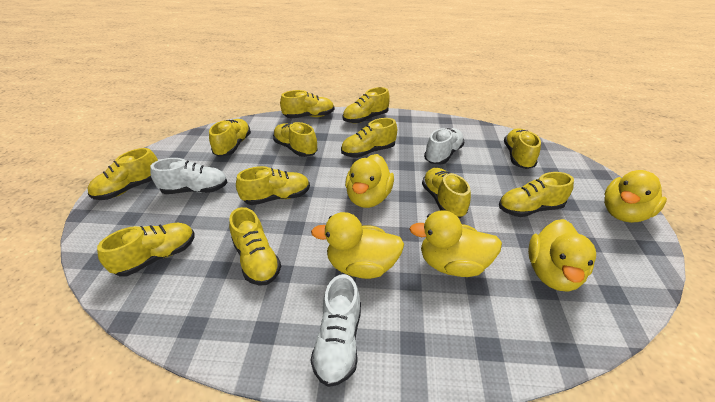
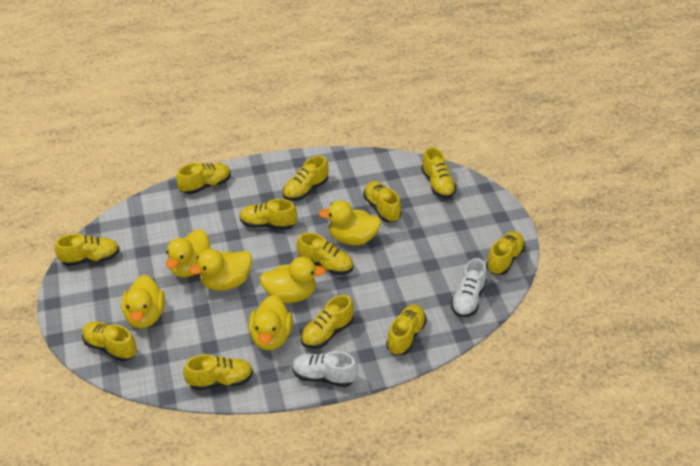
white shoe: [150,158,228,194] [310,274,361,387] [424,128,464,164] = 3 -> [292,351,358,387] [451,258,487,317] = 2
yellow duck: [311,212,404,279] [345,154,394,208] [410,210,502,277] [528,219,596,292] [604,170,667,223] = 5 -> [121,275,165,329] [166,229,211,277] [189,249,252,291] [248,295,293,350] [260,257,326,303] [319,200,381,245] = 6

